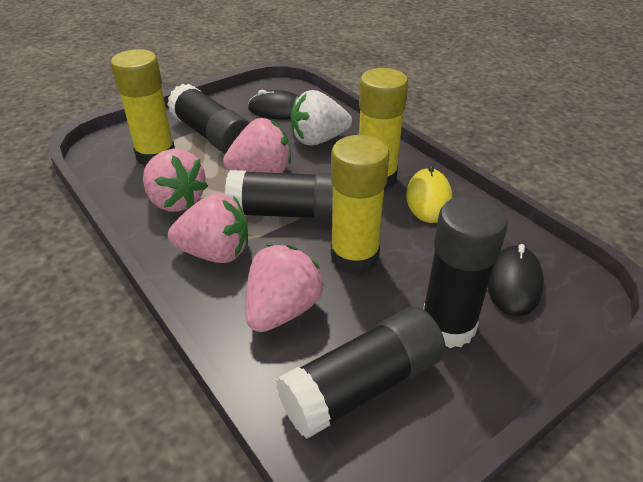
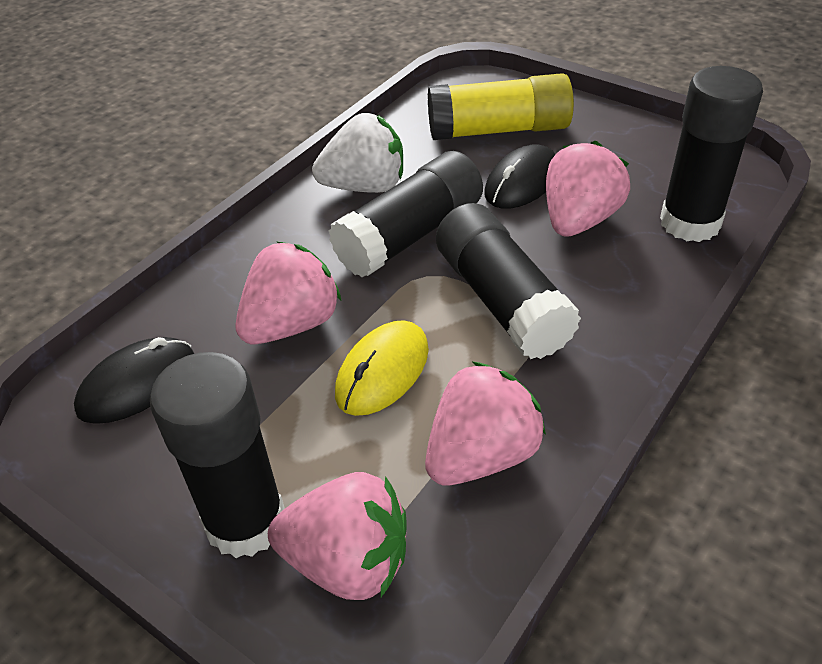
yellow glue stick: [111,49,175,166] [331,135,390,274] [359,68,408,190] = 3 -> [428,73,574,140] = 1

